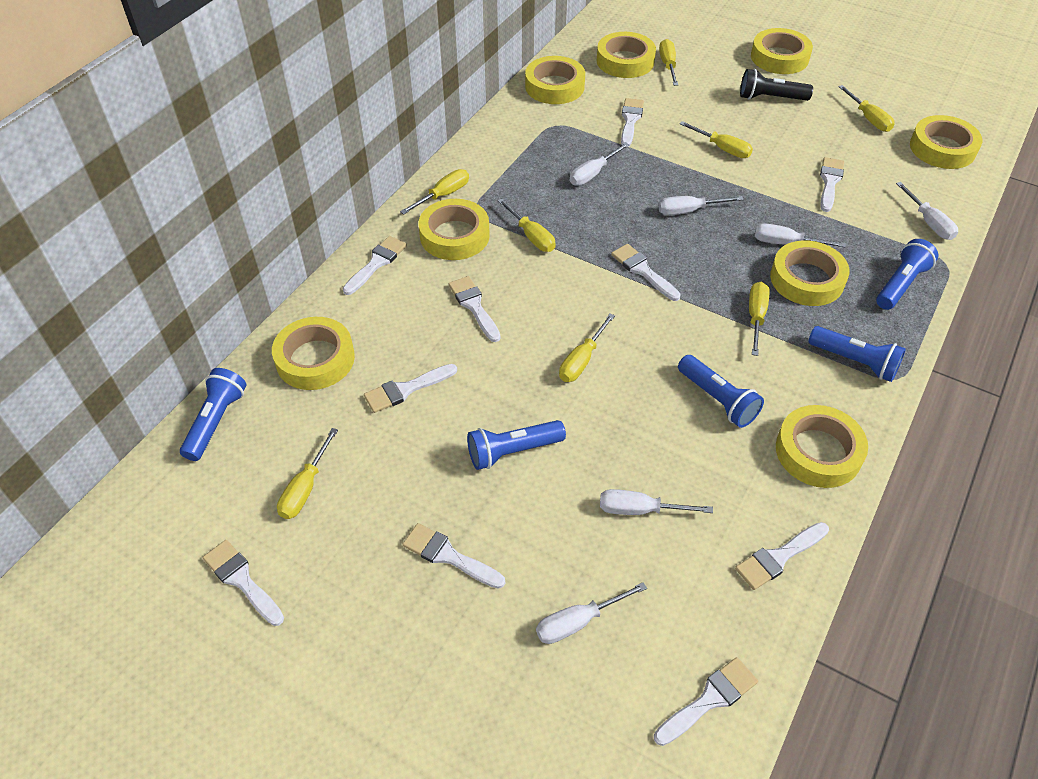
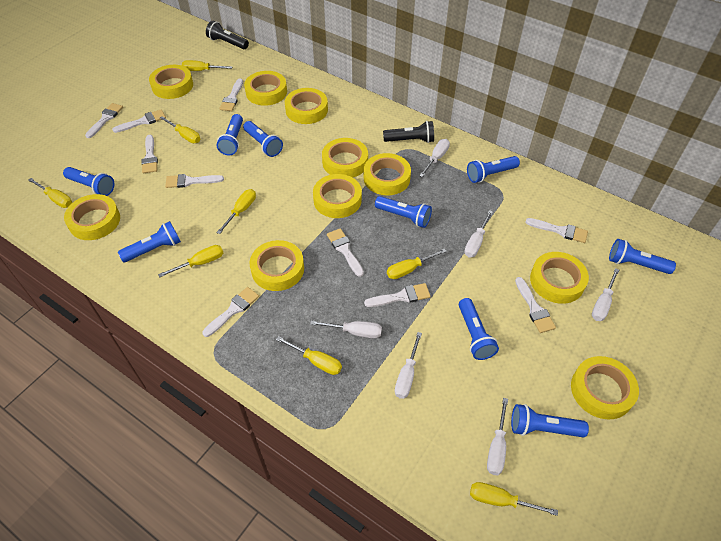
black flashlight: [740,69,813,101] = 1 -> [206,21,249,49] [383,121,434,143] = 2
blue flashlight: [180,368,246,461] [467,420,566,470] [678,355,764,428] [808,326,906,382] [876,239,938,310] = 5 -> [63,167,115,196] [118,221,181,262] [217,114,243,156] [243,121,283,157] [375,196,432,228] [459,298,499,360] [467,156,520,183] [511,404,589,437] [609,239,676,274] = 9
yellow tape: [272,317,355,390] [418,199,490,260] [525,56,585,104] [597,32,656,78] [751,28,813,74] [770,240,850,306] [776,405,868,488] [910,115,982,169] = 8 -> [64,194,120,240] [149,65,193,99] [244,71,287,106] [250,240,304,291] [285,88,328,124] [313,174,362,218] [322,138,368,178] [364,153,411,195] [530,252,589,304] [571,356,639,419] = 10

